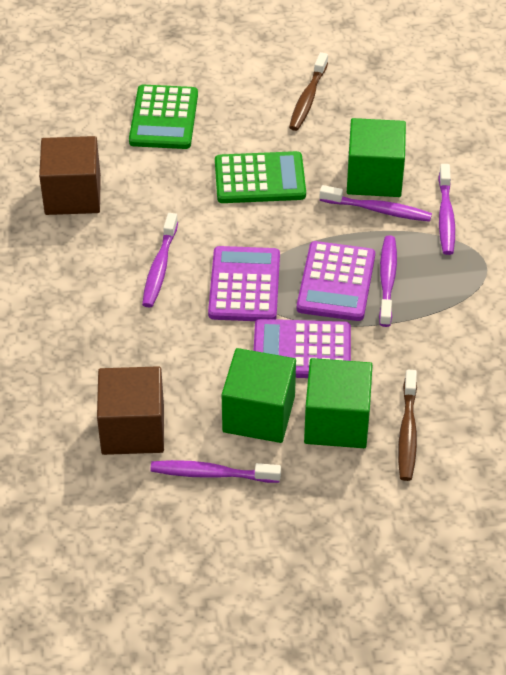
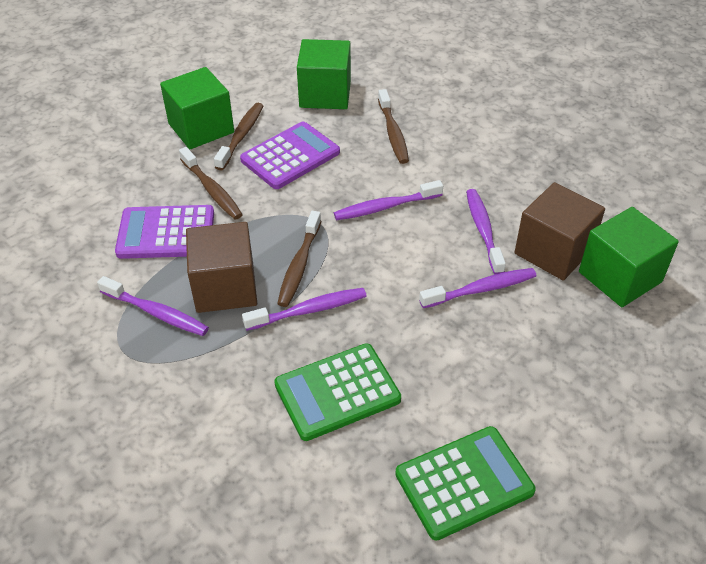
brown toothbrush: [289,52,328,131] [398,370,417,481] = 2 -> [179,147,243,220] [214,103,263,170] [277,211,321,307] [378,89,409,164] = 4
purple calculator: [208,246,280,321] [254,319,351,378] [297,241,375,321] = 3 -> [115,205,214,259] [240,122,340,189] = 2

